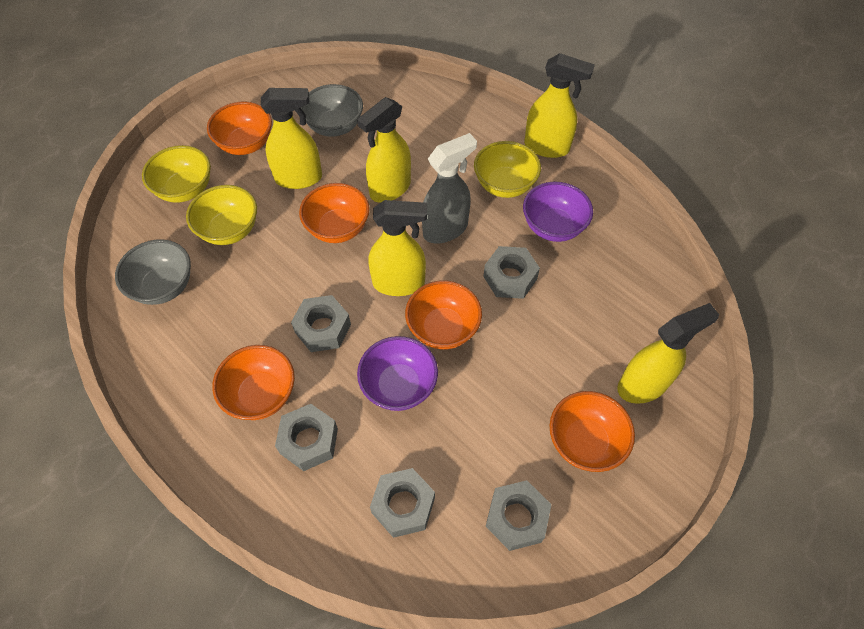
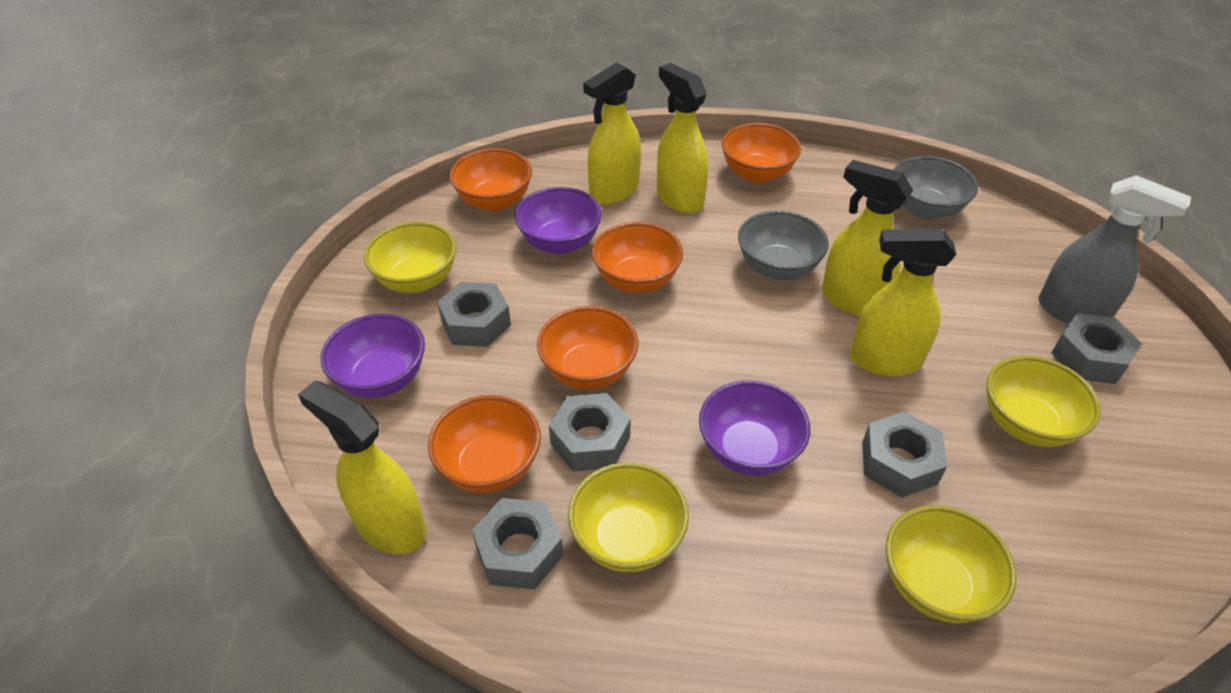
purple bowl: [357,336,438,411] [523,182,593,242] = 2 -> [320,313,425,398] [515,187,602,254] [699,380,810,476] = 3
yellow bowl: [142,145,211,203] [186,185,257,245] [474,141,541,198] = 3 -> [364,222,457,293] [568,462,689,572] [886,505,1017,623] [987,355,1101,447] = 4

